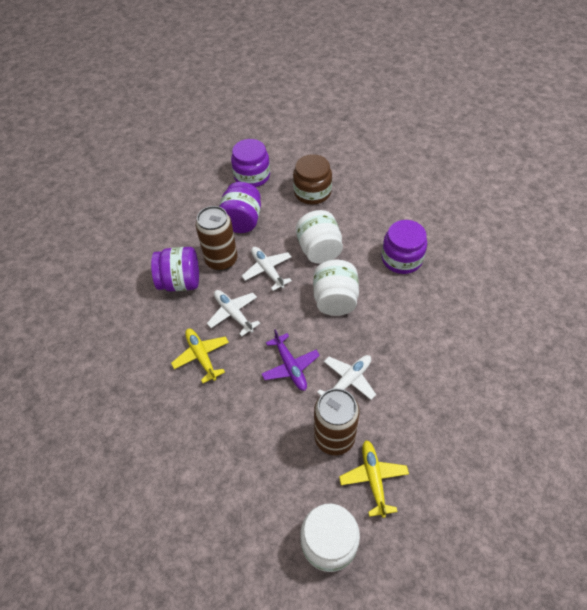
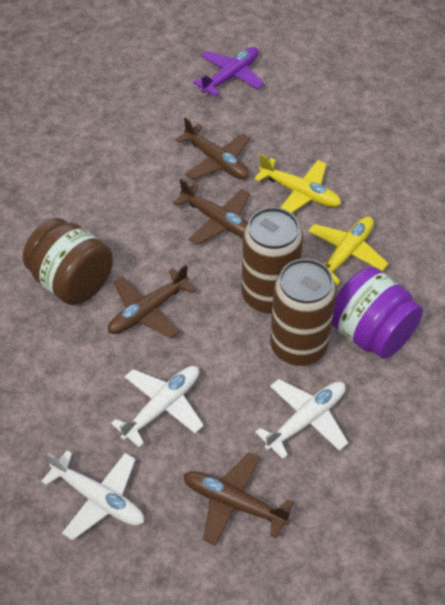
brown plane: none = 0 -> [108,265,196,338] [173,179,250,245] [176,117,250,180] [183,453,294,545] = 4
purple jar: [151,247,199,292] [219,182,261,233] [231,139,270,187] [382,220,427,274] = 4 -> [332,267,423,359] = 1
white jar: [296,210,343,264] [300,504,360,572] [313,260,359,316] = 3 -> none = 0

